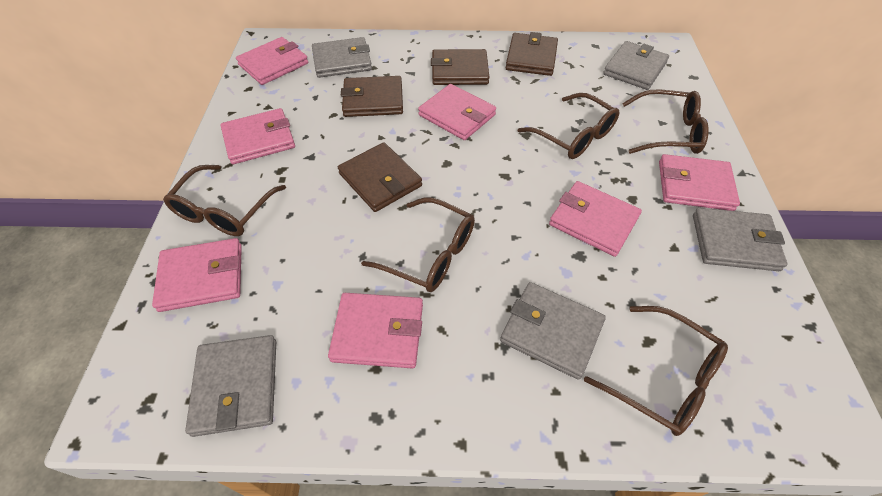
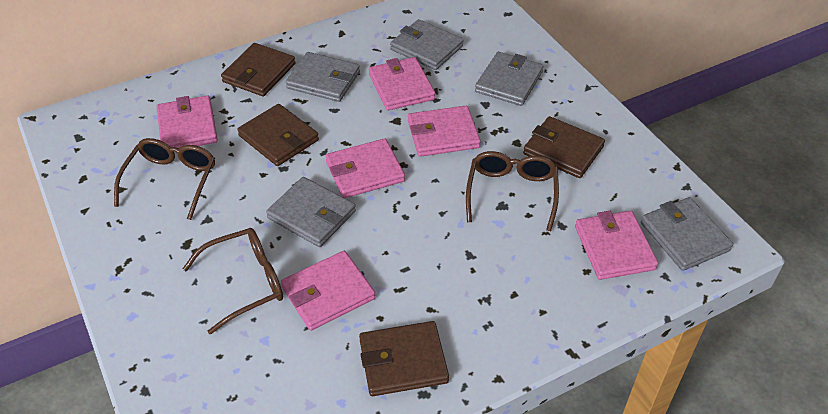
brown glasses: [163,165,286,236] [361,197,475,292] [518,93,619,159] [584,306,728,436] [622,89,709,154] = 5 -> [114,138,215,220] [182,228,283,334] [466,151,559,231] = 3
pink wallet: [152,238,242,312] [221,108,295,164] [236,37,308,85] [328,293,423,369] [418,84,496,140] [549,181,642,257] [659,154,740,211] = 7 -> [157,96,218,149] [281,251,375,331] [325,138,405,198] [369,57,435,111] [408,106,481,157] [575,211,658,280] = 6

